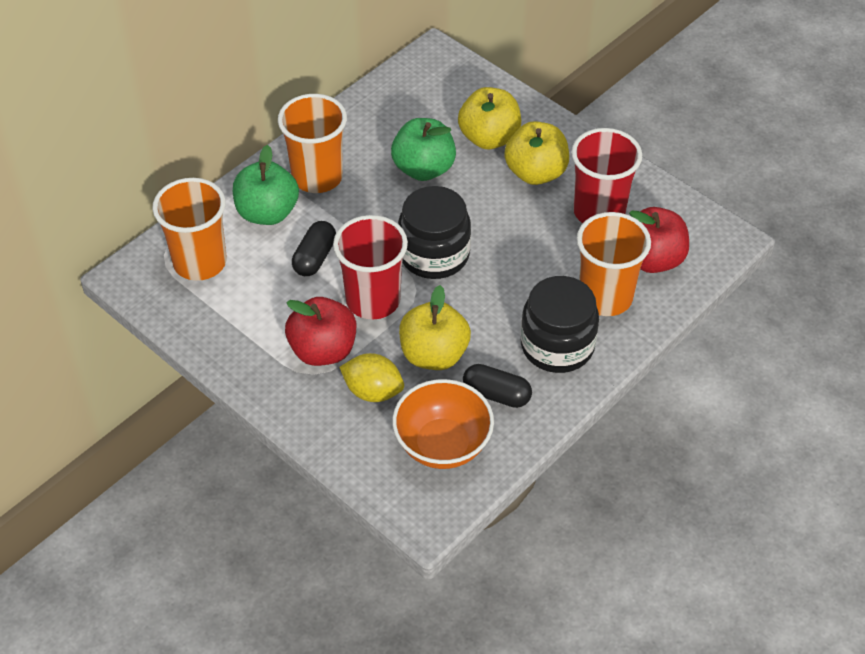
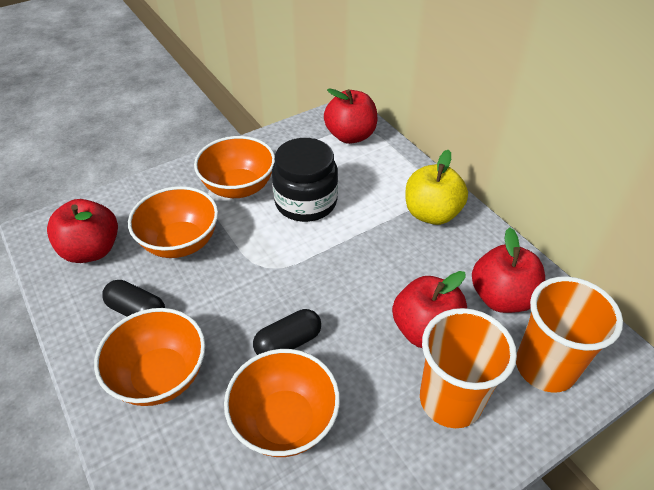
black jar: [398,186,471,279] [520,276,599,373] = 2 -> [272,138,338,222] = 1
green apple: [233,145,299,225] [391,118,456,181] = 2 -> none = 0
orange bowl: [392,379,494,469] = 1 -> [94,308,205,406] [128,186,218,258] [194,136,275,198] [224,349,340,457] = 4
orange cup: [153,178,227,281] [278,94,347,193] [577,212,651,316] = 3 -> [420,308,517,428] [516,276,623,393] = 2
red apple: [285,297,356,366] [629,207,689,273] = 2 -> [47,199,118,263] [324,88,377,144] [392,271,467,348] [472,227,545,313] = 4
red cup: [333,215,408,319] [571,128,642,223] = 2 -> none = 0
yellow apple: [399,285,471,370] [458,87,521,149] [504,121,569,185] = 3 -> [405,150,468,225] = 1
yellow lemon: [339,353,404,402] = 1 -> none = 0

